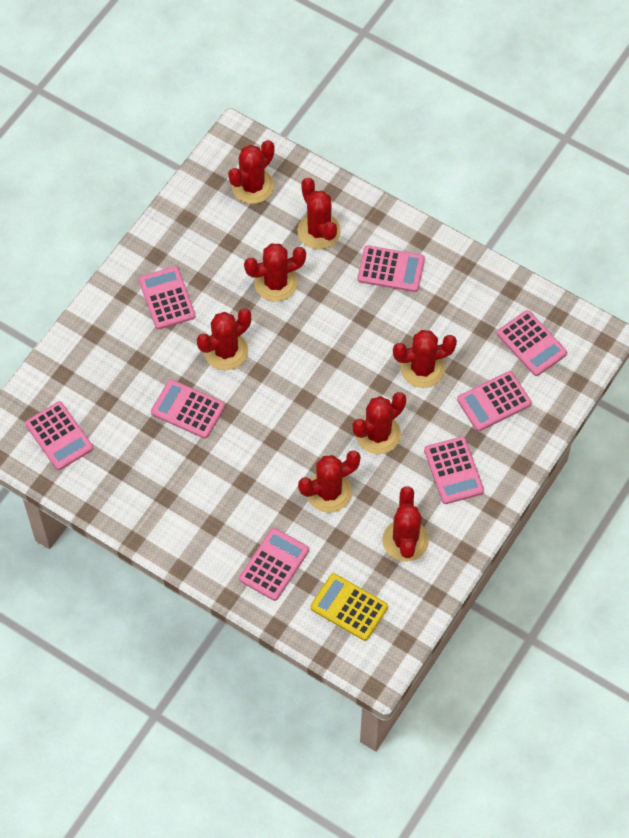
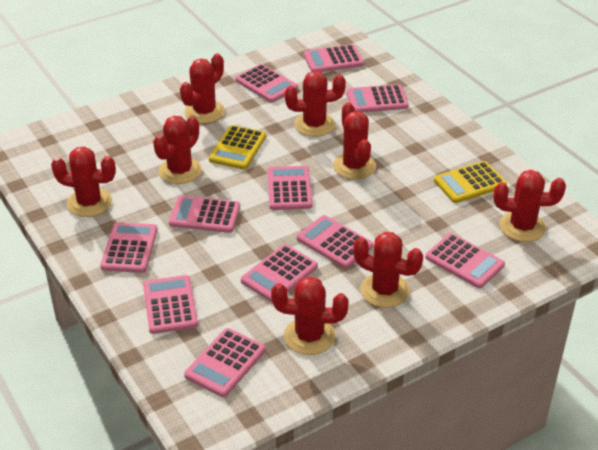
pink calculator: [25,401,93,470] [139,266,196,329] [151,379,225,439] [239,528,309,601] [357,245,425,292] [424,436,484,504] [457,371,531,431] [497,310,567,376] = 8 -> [100,222,158,273] [143,275,198,334] [169,196,240,233] [184,328,266,397] [235,64,298,103] [241,244,318,302] [268,166,313,210] [297,215,373,268] [304,44,364,72] [347,84,409,112] [425,233,505,288] = 11
yellow calculator: [310,573,388,641] = 1 -> [209,125,266,170] [434,161,507,203] = 2

